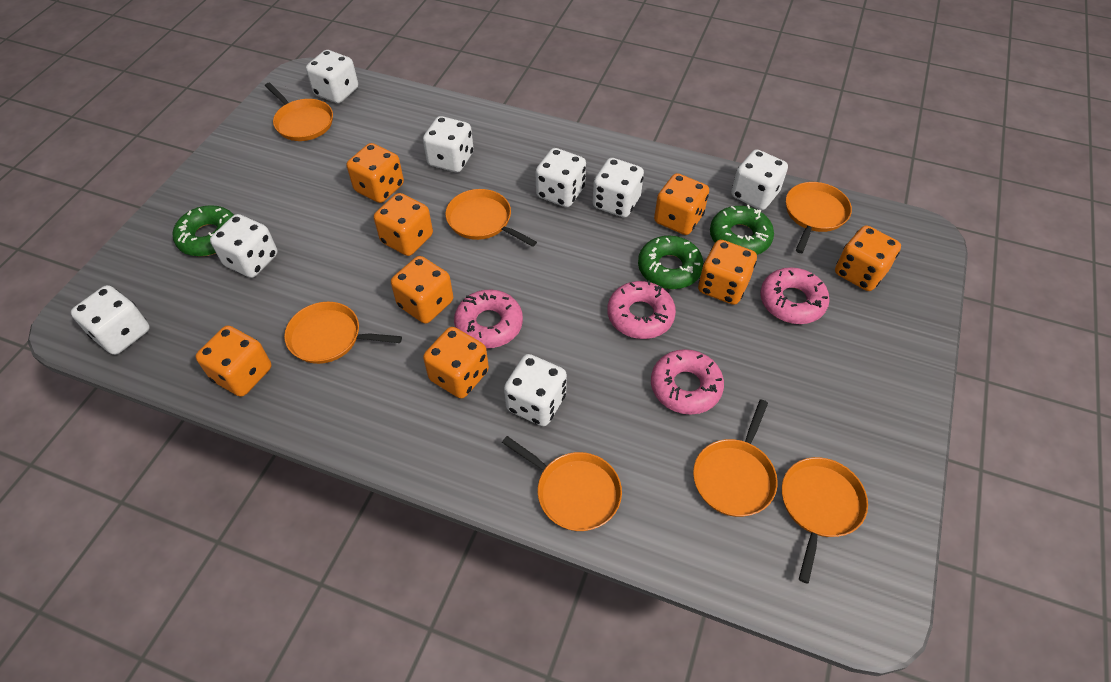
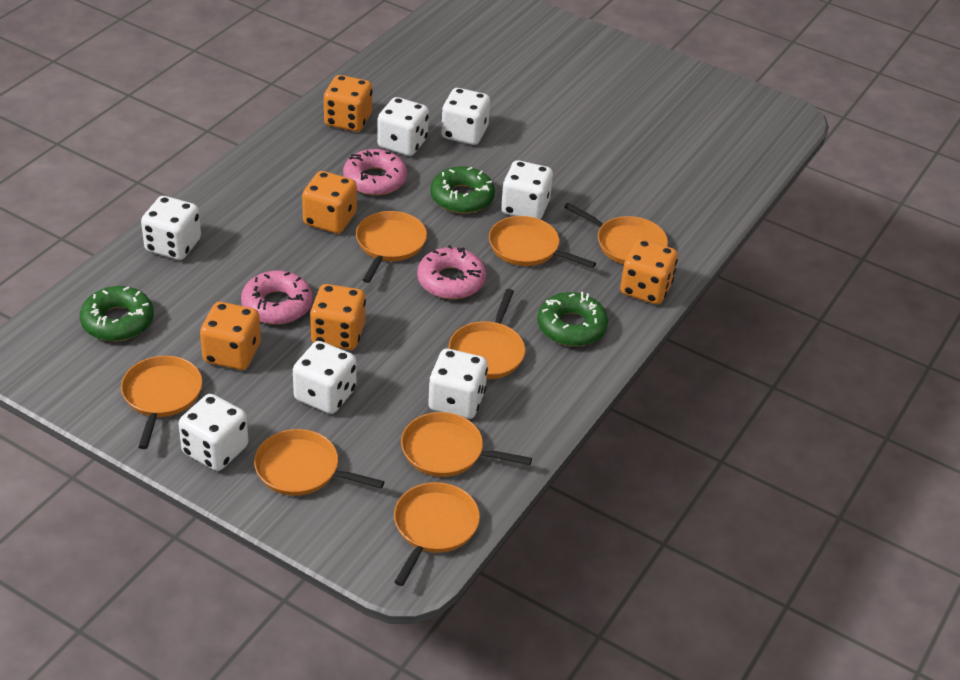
orange dice: [195,326,271,397] [347,143,404,203] [374,193,433,256] [391,256,453,324] [423,327,489,398] [654,173,709,235] [698,240,757,305] [835,225,901,291] = 8 -> [200,302,261,370] [302,171,357,233] [310,284,366,350] [324,75,373,132] [620,239,678,305] = 5
orange pan: [265,83,333,141] [284,302,402,364] [445,189,537,247] [502,436,622,531] [693,399,778,517] [782,457,868,584] [786,182,852,253] = 7 -> [121,356,202,449] [254,429,385,496] [356,211,427,283] [394,482,480,586] [401,412,532,477] [449,289,525,379] [489,216,596,268] [564,203,668,264] = 8
pink donut: [454,290,523,348] [607,280,676,339] [651,349,724,415] [760,267,830,324] = 4 -> [241,271,312,324] [343,149,407,196] [417,245,486,299] = 3
white dice: [71,285,150,355] [210,214,278,278] [306,50,358,103] [423,116,474,172] [504,354,567,426] [535,148,586,207] [593,158,644,218] [731,149,788,210] = 8 -> [141,196,201,260] [178,394,248,471] [293,341,356,414] [377,97,429,156] [428,349,488,419] [441,88,490,145] [501,160,553,219] = 7

